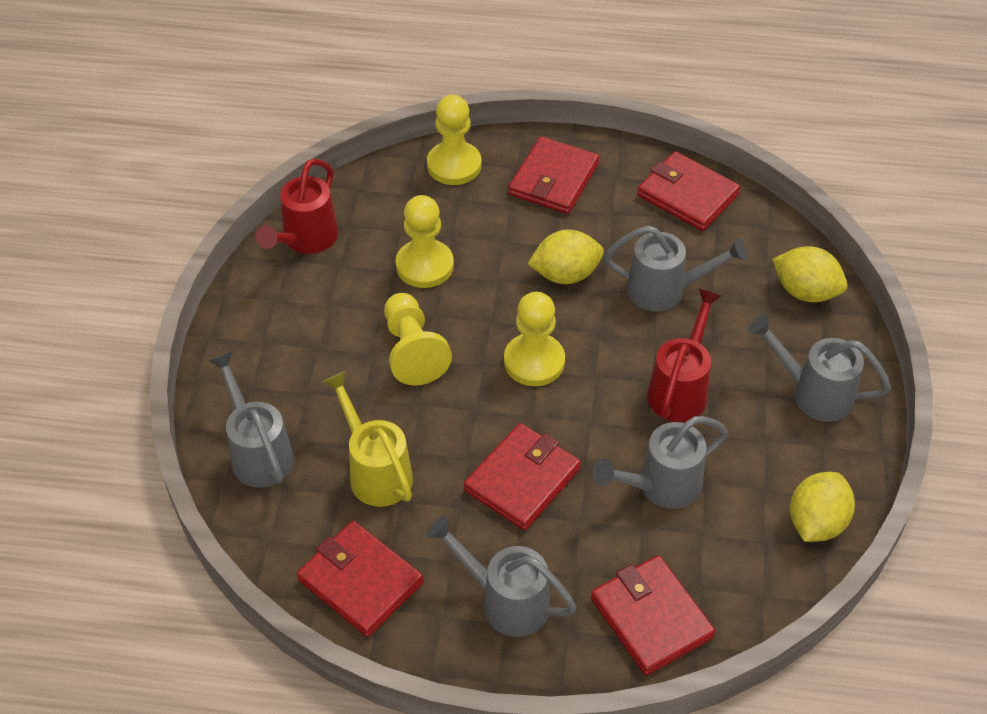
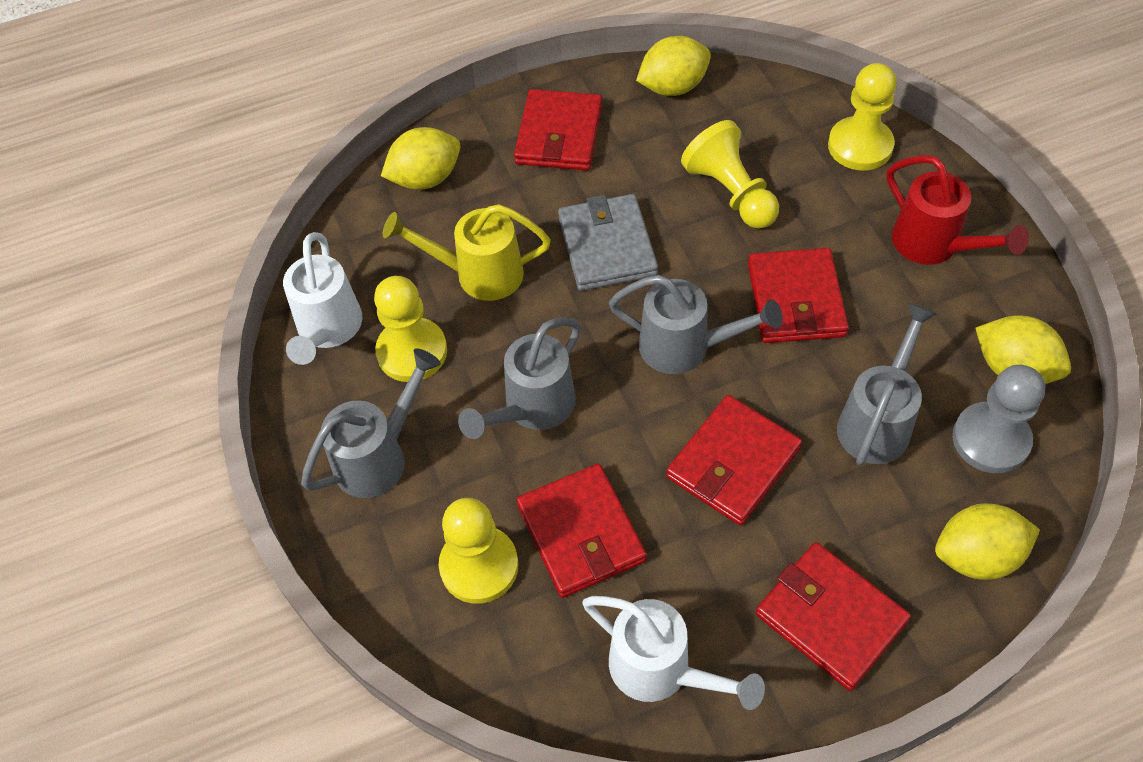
grey pawn: none = 0 -> [952,365,1045,473] = 1
grey wallet: none = 0 -> [558,194,658,291] = 1
grey watering can: [209,351,294,488] [426,516,577,637] [592,416,728,509] [604,226,748,311] [748,314,891,422] = 5 -> [301,348,441,498] [458,317,581,439] [609,275,783,374] [837,303,938,466] = 4
red watering can: [256,159,339,254] [647,289,721,422] = 2 -> [887,155,1029,265] = 1
white watering can: none = 0 -> [283,232,362,365] [582,596,765,710] = 2
yellow lemon: [528,230,604,284] [772,246,847,302] [790,472,855,542] = 3 -> [381,127,460,190] [636,36,711,96] [935,503,1040,580] [975,315,1071,384] = 4

